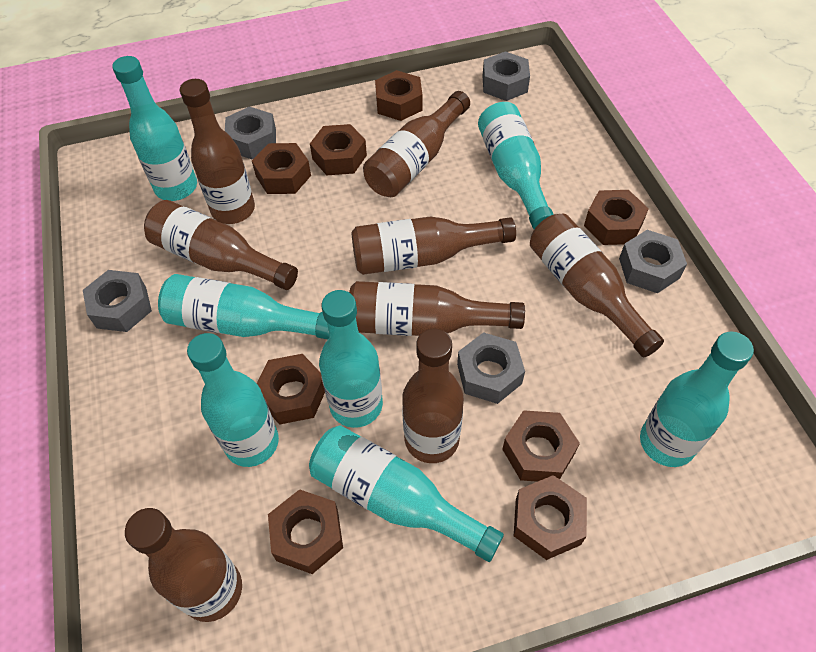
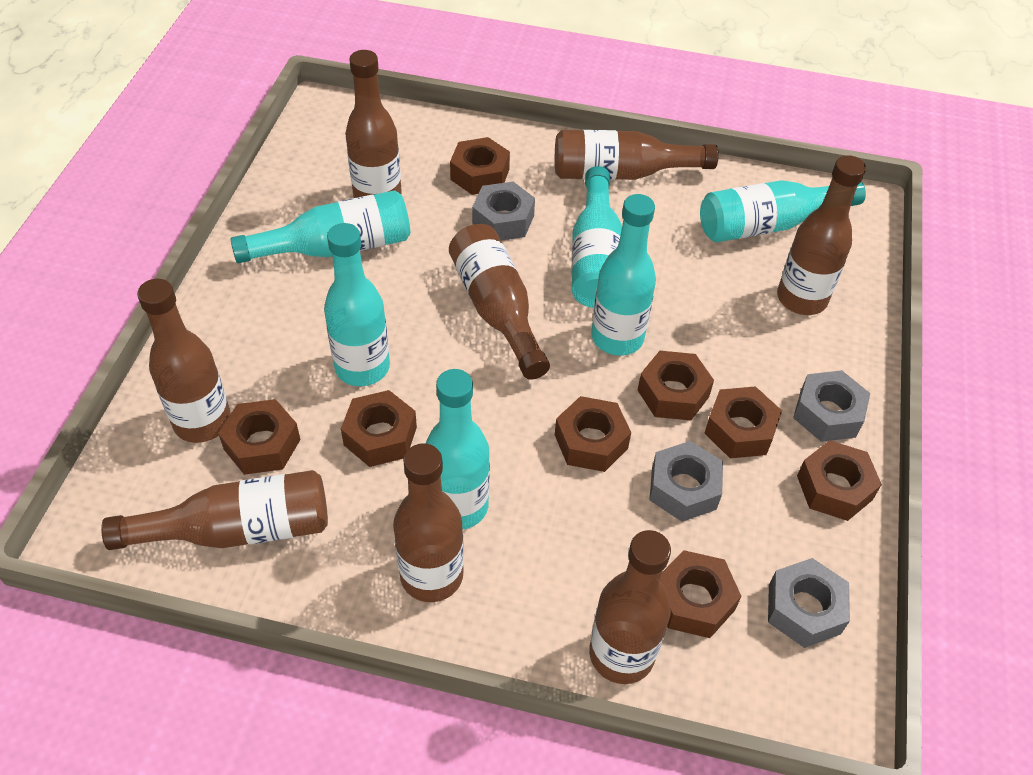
grey nut: [83,270,152,332] [225,107,276,160] [457,332,525,404] [482,51,530,101] [619,230,687,293] = 5 -> [472,182,535,241] [650,441,723,522] [768,558,850,648] [793,370,870,442] = 4
turquoise bottle: [112,56,197,201] [158,274,329,339] [187,333,279,467] [309,425,504,562] [319,290,383,428] [478,102,554,229] [640,331,754,467] = 7 -> [230,190,410,263] [324,223,390,386] [426,369,490,530] [572,166,622,308] [591,194,656,356] [700,180,866,243] = 6

